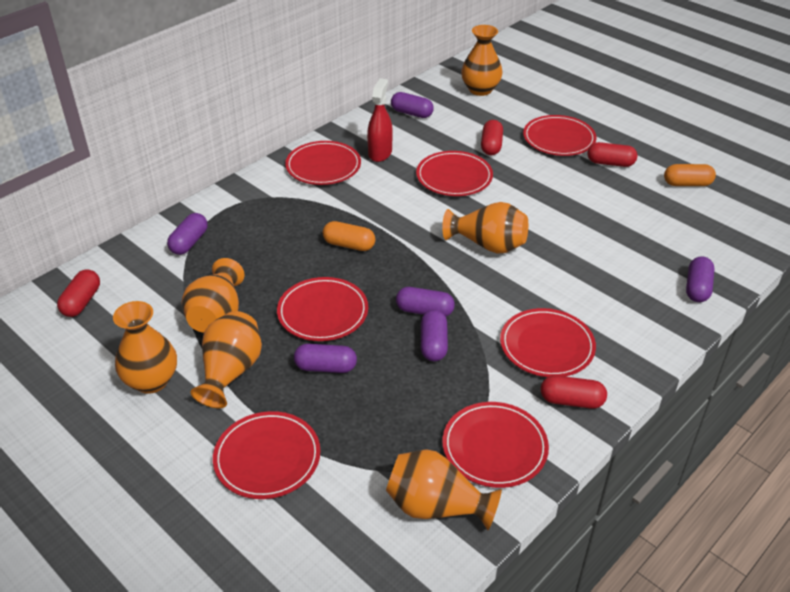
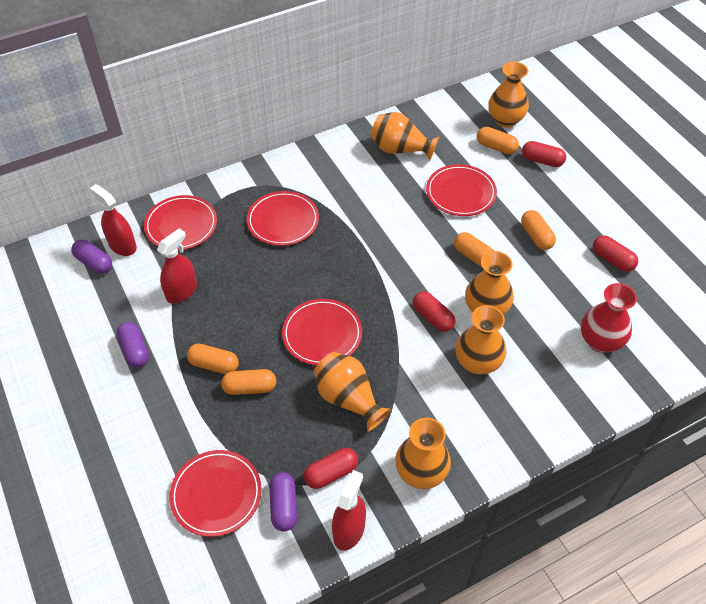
orange capsule: [323,221,375,251] [664,164,716,186] = 2 -> [187,344,239,374] [221,369,276,395] [454,232,494,267] [477,127,519,154] [521,210,556,250] = 5
purple capsule: [167,213,208,255] [294,344,357,373] [391,92,434,118] [396,287,455,317] [421,310,448,361] [686,256,715,302] = 6 -> [71,239,112,274] [116,322,149,368] [269,472,297,532] = 3
red plate: [213,411,321,499] [277,277,368,341] [285,141,361,185] [416,151,493,196] [442,402,549,488] [500,308,596,377] [523,115,596,156] = 7 -> [144,195,217,250] [169,450,262,537] [246,191,319,246] [282,299,362,366] [426,164,497,216] = 5
red spray bottle: [367,78,393,162] = 1 -> [90,184,137,256] [157,228,197,304] [332,470,366,551] = 3
red vase: none = 0 -> [581,283,637,353] = 1

